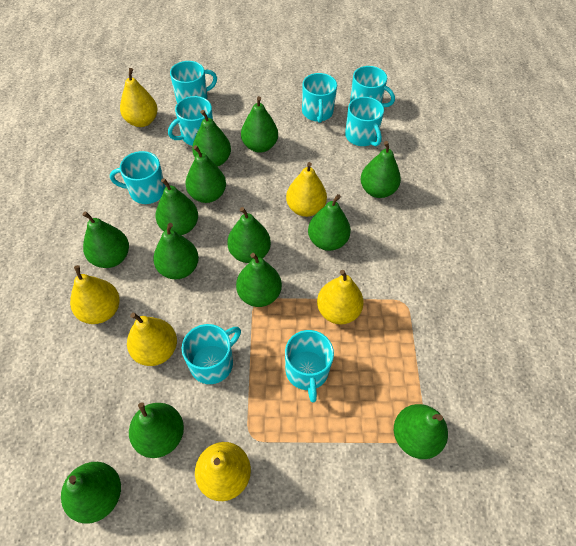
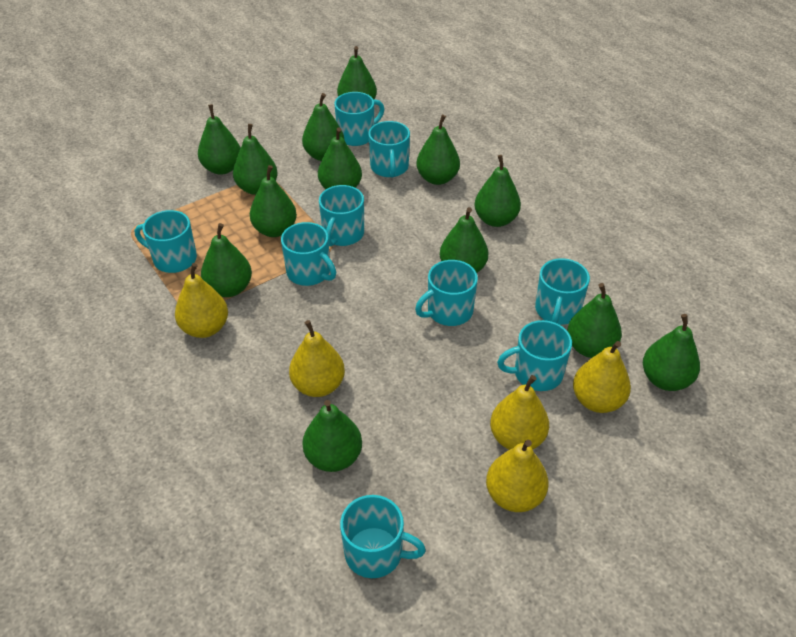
turquoise mug: [110,151,166,204] [168,96,213,146] [170,61,217,103] [182,324,241,384] [285,330,334,403] [302,73,337,123] [345,97,384,146] [350,66,395,107] = 8 -> [134,210,197,273] [281,222,336,286] [319,185,364,246] [334,92,384,146] [340,495,426,578] [369,121,410,178] [415,260,478,326] [497,320,572,391] [535,258,590,325] = 9
yellow pear: [70,265,120,324] [120,68,158,127] [127,312,177,366] [195,442,251,501] [286,162,327,217] [317,270,364,325] = 6 -> [175,263,228,338] [289,320,345,397] [486,440,549,512] [490,375,549,450] [573,341,631,413] = 5

